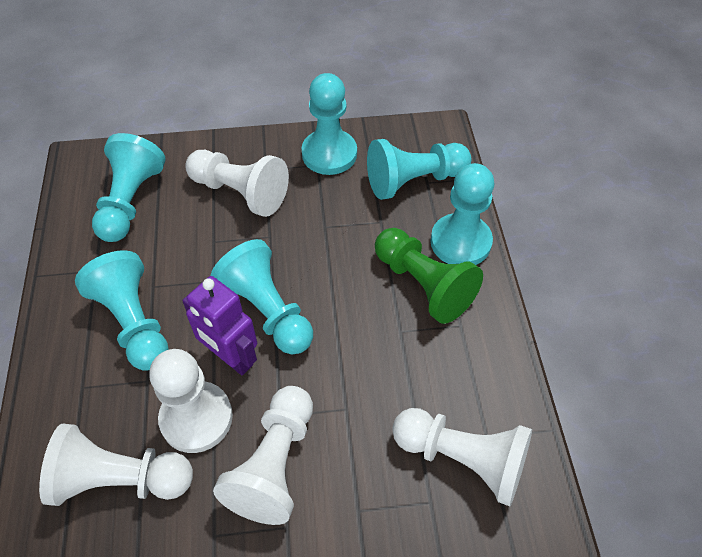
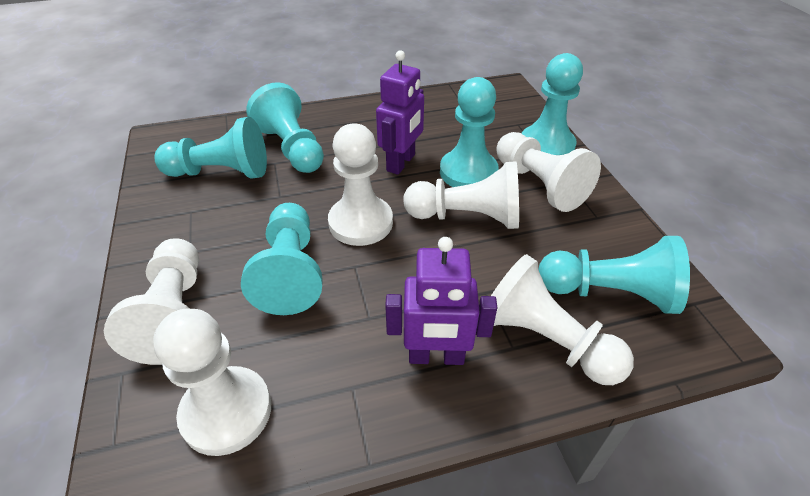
green pawn: [375,228,483,324] = 1 -> none = 0
purple robot: [182,276,257,376] = 1 -> [376,50,424,175] [385,237,497,365] = 2
white pawn: [39,424,193,506] [149,349,233,453] [185,150,289,217] [213,386,313,525] [392,408,532,506] = 5 -> [104,238,199,365] [153,308,271,456] [328,124,393,246] [403,161,519,229] [491,254,634,385] [497,132,601,212] = 6

